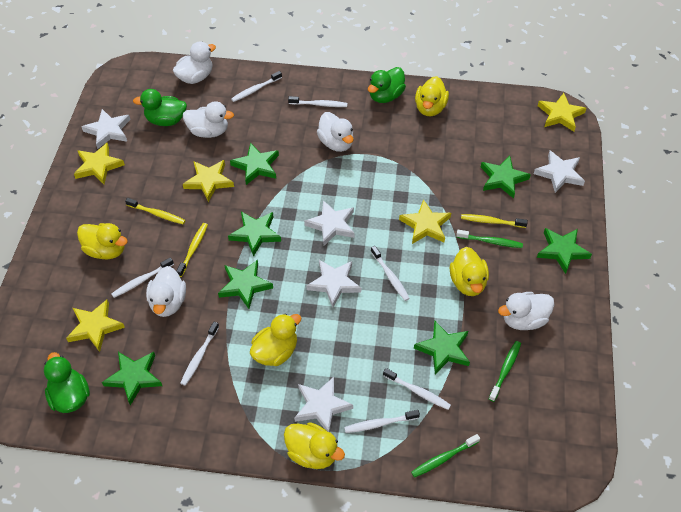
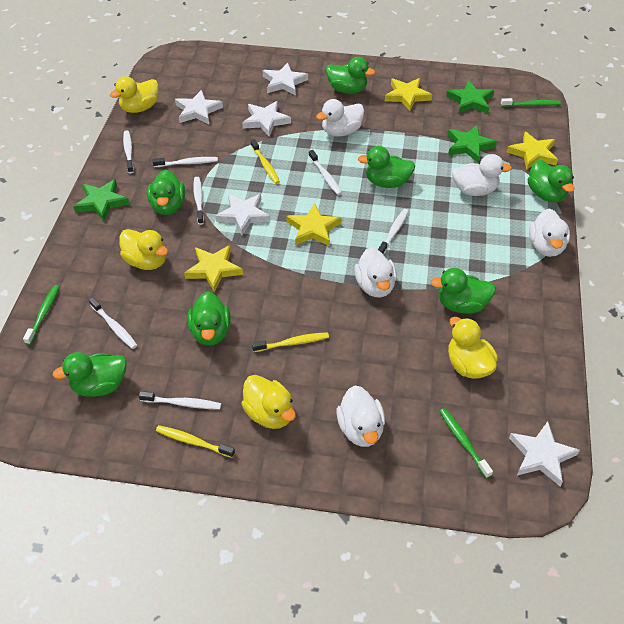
green duck: [44,352,90,413] [133,89,187,126] [368,67,406,103] = 3 -> [53,352,127,397] [147,169,185,215] [187,291,231,346] [326,57,375,94] [358,146,415,188] [430,268,496,314] [528,160,574,203] = 7
green star: [102,352,162,406] [218,260,273,309] [228,212,281,257] [230,143,279,185] [414,321,470,374] [481,156,531,199] [537,228,592,274] = 7 -> [74,179,129,221] [446,80,494,113] [448,125,497,163] = 3
yellow duck: [77,223,128,259] [250,314,301,366] [284,422,345,469] [415,76,449,116] [450,247,489,296] = 5 -> [110,76,159,113] [119,229,168,270] [242,375,296,429] [448,317,498,379] = 4
yellow star: [66,300,125,352] [74,143,125,184] [183,160,234,202] [399,199,451,244] [538,93,586,131] = 5 -> [184,245,243,292] [286,203,341,246] [385,78,432,111] [507,131,558,170] = 4

